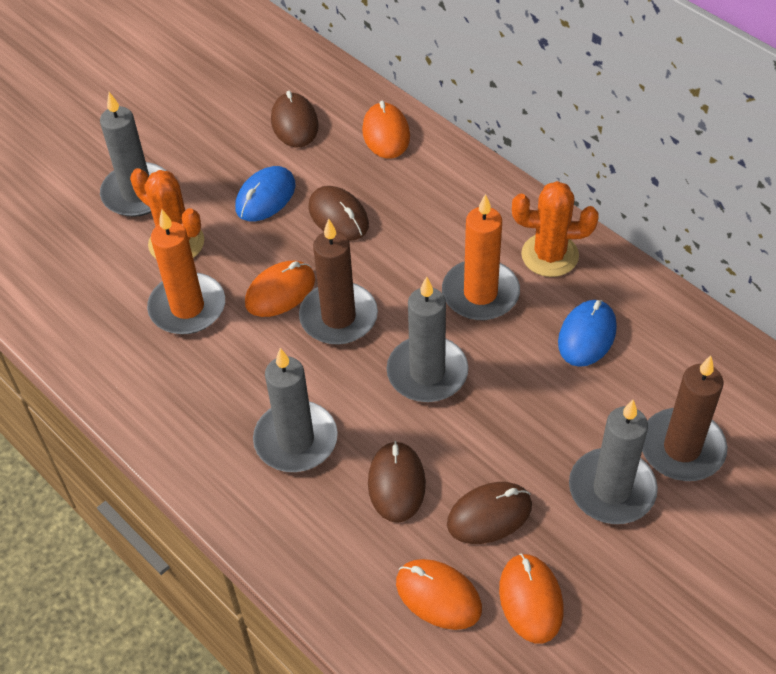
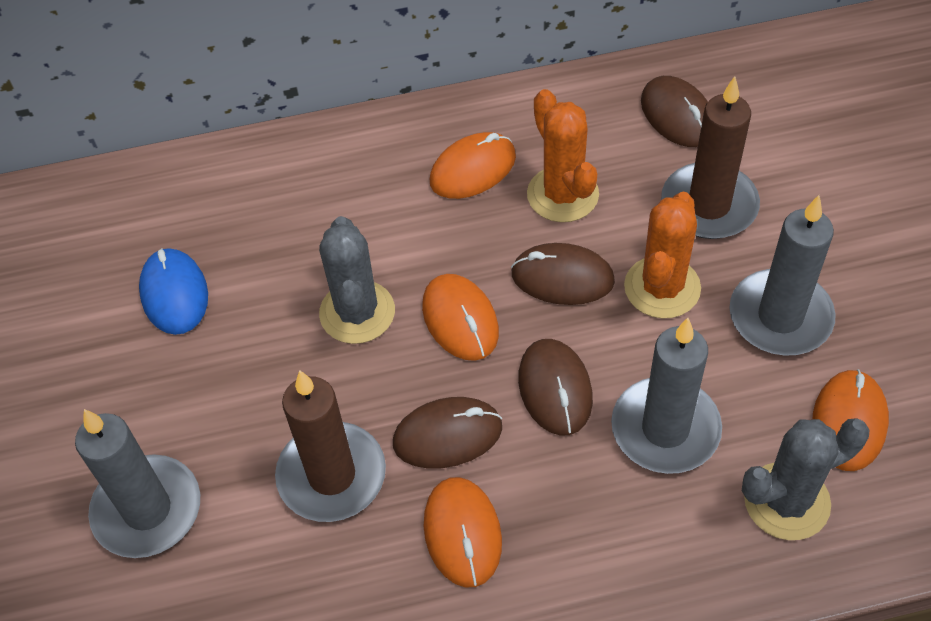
blue mouse: [235,166,296,221] [558,300,617,367] = 2 -> [139,248,208,335] = 1
grey cactus: none = 0 -> [319,216,395,344] [742,418,870,540] = 2
grey candle: [100,92,166,217] [253,348,338,472] [386,276,468,402] [569,400,658,524] = 4 -> [75,409,200,558] [611,318,722,474] [729,195,836,356] = 3
orange candle: [147,210,225,335] [442,194,520,320] = 2 -> none = 0

